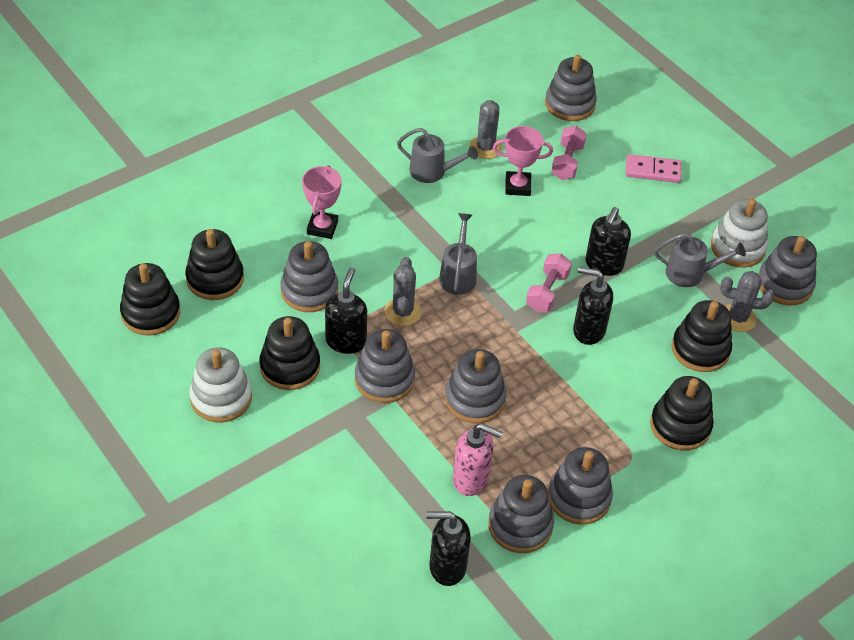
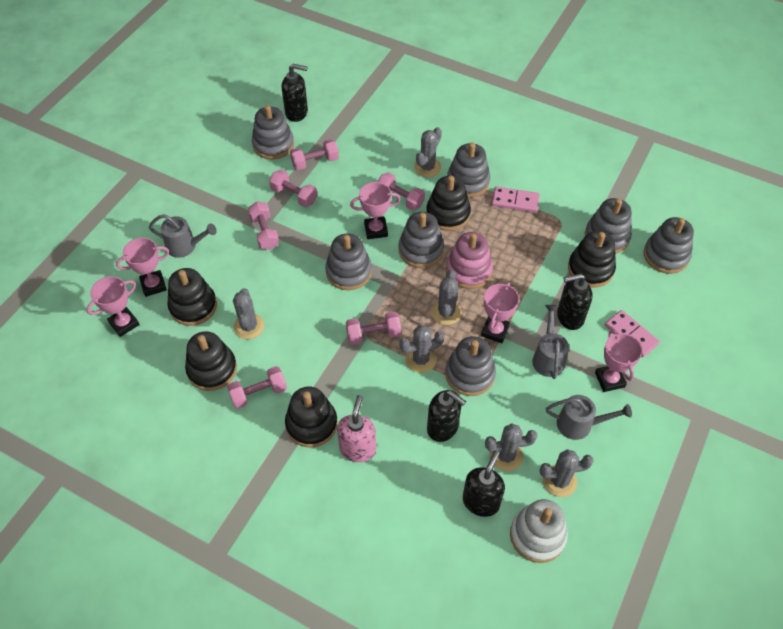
grey cactus: [385,257,422,326] [469,100,502,159] [720,271,774,332] = 3 -> [233,288,264,339] [399,325,445,373] [414,127,442,177] [431,270,462,325] [485,423,537,471] [540,449,594,497] = 6
pink domino: [626,154,682,183] = 1 -> [492,187,540,213] [605,310,660,358] = 2
pink dumbbell: [526,254,572,312] [551,126,587,180] = 2 -> [227,366,287,409] [248,202,279,250] [269,170,317,207] [290,139,339,170] [346,311,401,345] [377,172,425,211] = 6
pink stacking toy: none = 0 -> [446,232,493,289] = 1
pink trophy: [302,165,342,239] [493,126,553,196] = 2 -> [86,276,140,337] [116,238,169,297] [350,182,401,239] [481,282,519,343] [595,330,642,392] = 5
white stacking toy: [189,347,252,422] [711,199,768,268] = 2 -> [510,499,568,563] = 1

